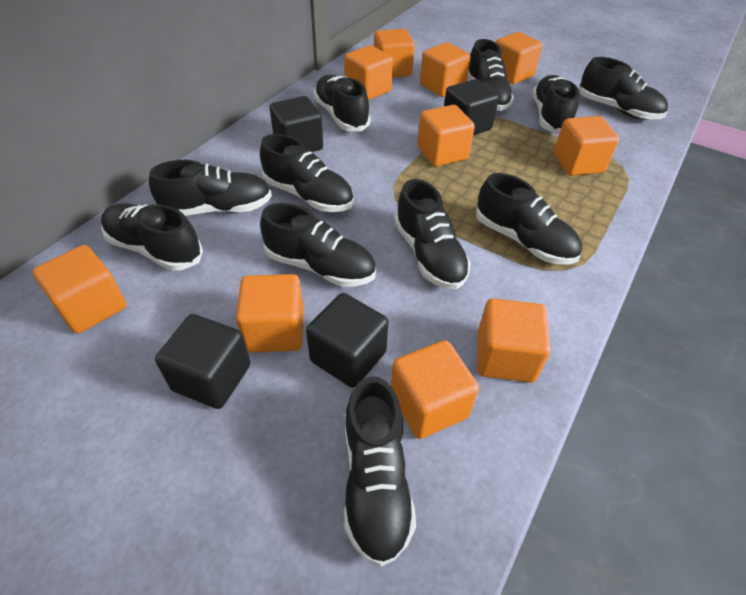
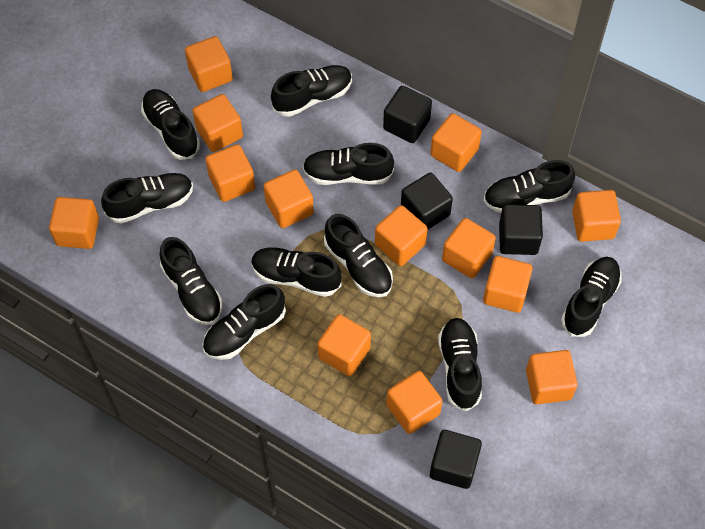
orange cube: [32,245,126,333] [236,274,303,352] [344,45,393,100] [374,29,415,78] [391,340,479,439] [417,105,475,166] [420,42,471,97] [477,298,551,383] [496,32,543,84] [554,116,619,176] = 10 -> [49,197,99,249] [185,36,233,92] [192,94,243,152] [205,144,255,202] [264,170,314,228] [317,314,371,376] [375,205,428,266] [387,371,443,434] [430,113,482,172] [442,218,496,278] [483,256,532,313] [526,350,578,404] [572,190,621,242] = 13

